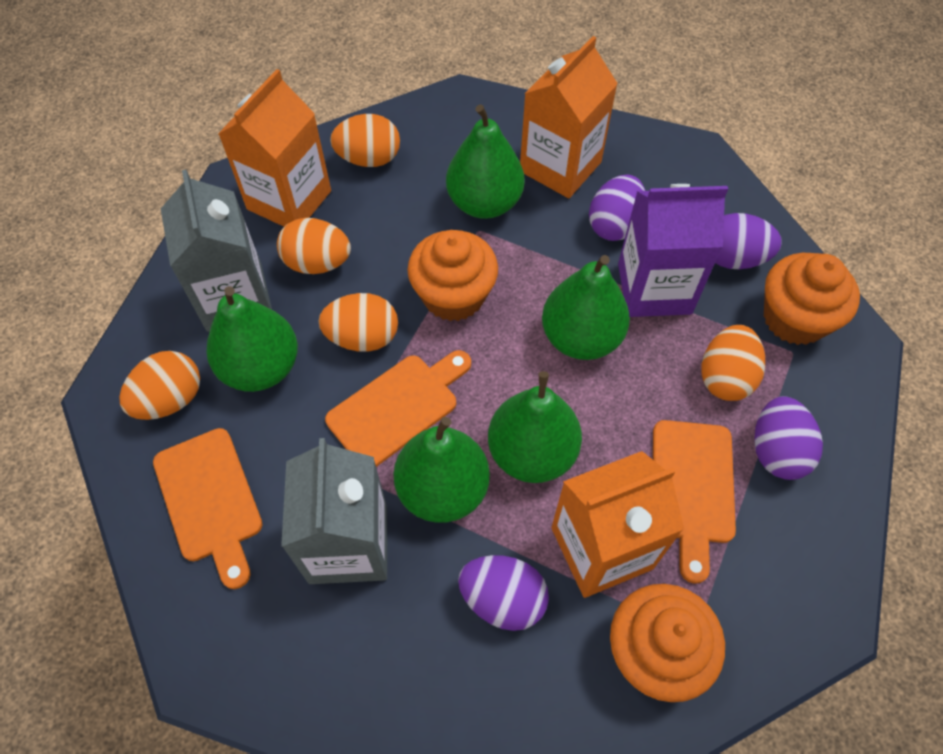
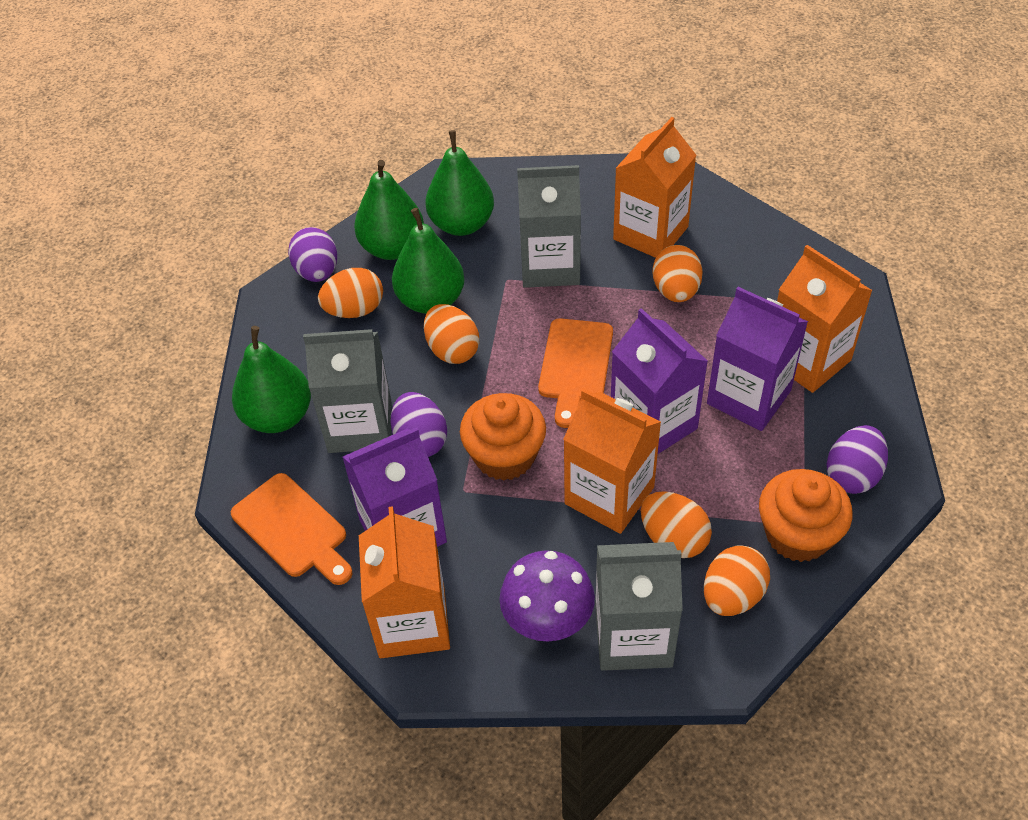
green pear: [207,286,298,392] [393,417,490,523] [446,104,525,219] [488,371,582,483] [542,255,630,360] = 5 -> [232,326,311,433] [354,160,424,260] [392,208,465,314] [425,130,494,236] = 4
grey carton: [161,170,272,332] [281,438,387,584] = 2 -> [303,329,391,453] [517,165,581,288] [595,542,683,671] = 3
orange carton: [218,69,331,227] [520,36,618,198] [551,451,684,598] = 3 -> [359,506,450,658] [563,388,661,534] [613,117,696,258] [777,245,873,393] = 4
orange cupcake: [407,230,498,321] [610,584,725,702] [764,253,860,345] = 3 -> [460,393,546,481] [759,469,852,562] = 2
orange cutting board: [153,428,263,589] [325,350,471,467] [653,420,736,584] = 3 -> [231,473,353,585] [538,318,613,428] = 2
purple carton: [618,184,728,317] = 1 -> [342,427,447,547] [611,308,708,455] [707,287,808,431] = 3
purple egg: [458,555,549,631] [589,175,645,241] [715,213,782,269] [754,396,823,480] = 4 -> [288,227,337,282] [391,392,447,457] [826,425,888,494] = 3
purple mushroom: none = 0 -> [499,550,595,641] = 1

